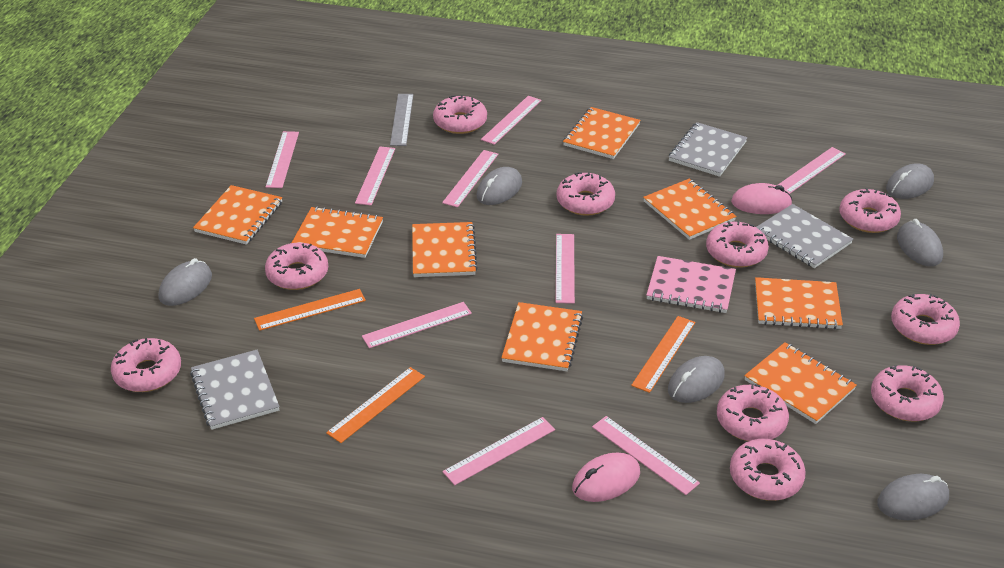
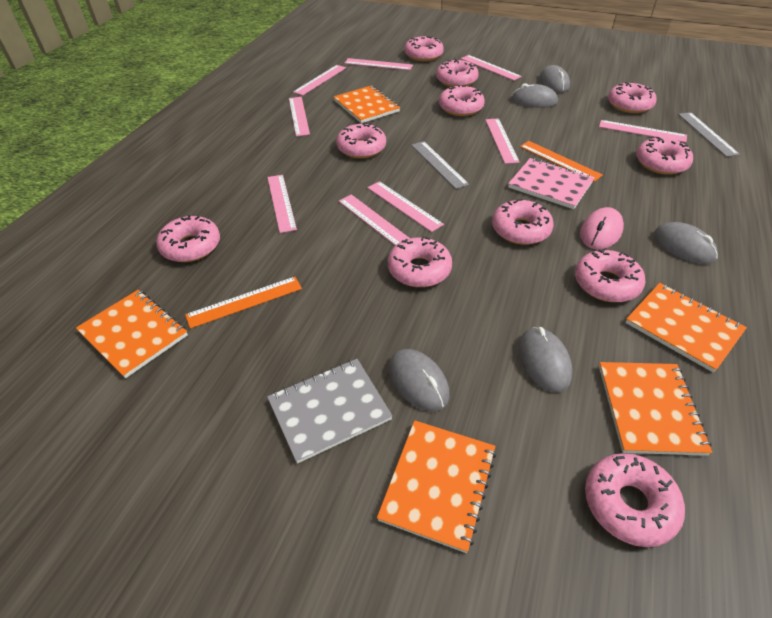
grey mouse: [159,258,212,306] [477,167,522,205] [668,356,725,403] [877,474,949,520] [886,163,934,199] [897,219,943,266] = 6 -> [388,349,450,411] [511,83,558,108] [518,327,573,392] [539,65,570,93] [653,222,718,264] = 5
grey notebook: [190,350,280,430] [669,122,748,177] [756,204,853,268] = 3 -> [267,359,392,464] = 1
grey ruler: [390,94,413,146] = 1 -> [411,141,469,189] [678,112,740,157] = 2
orange notebook: [193,185,282,245] [292,206,383,258] [412,222,478,277] [501,302,583,371] [563,107,640,159] [643,179,736,240] [744,342,857,424] [755,277,843,329] = 8 -> [76,290,188,378] [333,86,400,123] [377,420,496,553] [599,362,712,456] [625,283,747,373] = 5
orange ruler: [254,289,366,331] [326,367,425,443] [631,316,695,393] = 3 -> [185,277,302,329] [520,141,603,182] = 2
pink donut: [111,338,181,392] [265,243,328,290] [433,95,487,134] [557,172,615,216] [706,221,769,268] [717,384,789,441] [730,439,806,501] [839,188,901,233] [871,365,944,421] [891,294,960,345] = 10 -> [156,215,220,262] [336,123,386,158] [388,236,452,287] [404,36,444,61] [436,59,479,87] [439,85,485,116] [492,199,554,245] [575,249,646,302] [585,453,685,547] [608,82,657,113] [636,137,693,175] = 11
pink mouse: [572,453,640,502] [731,183,792,214] = 2 -> [580,207,624,249] = 1

